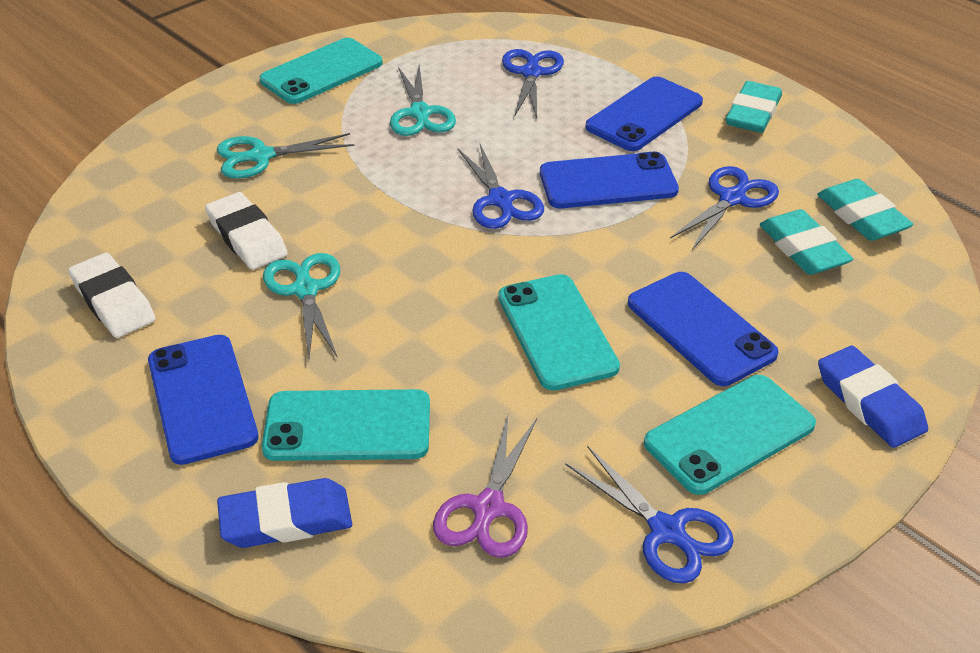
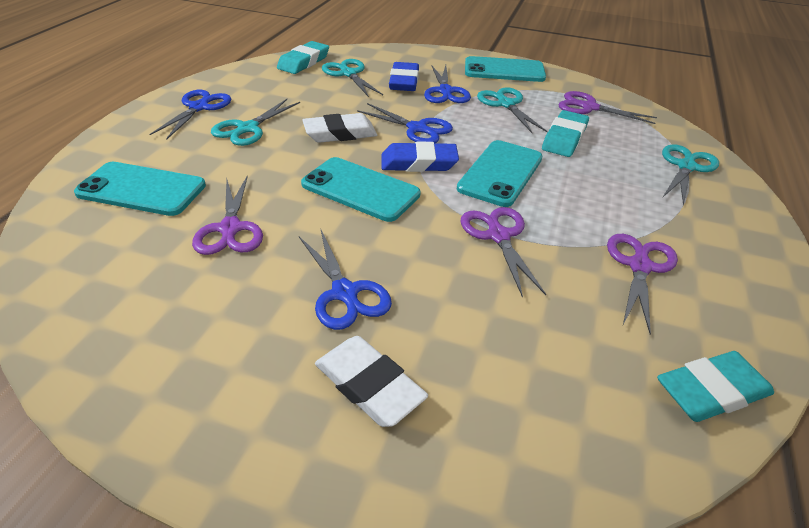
blue phone: [148,335,259,465] [540,152,679,208] [586,77,703,151] [628,272,779,386] = 4 -> none = 0
purple scissors: [433,415,537,558] = 1 -> [192,175,263,255] [461,207,546,298] [558,91,657,124] [607,234,678,335] = 4
turquoise scissors: [217,133,354,178] [263,253,340,359] [390,65,456,136] = 3 -> [211,99,300,146] [322,59,383,97] [477,87,548,133] [662,144,719,205] = 4

